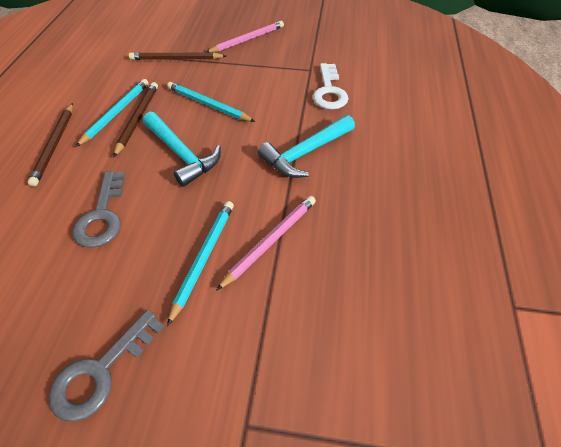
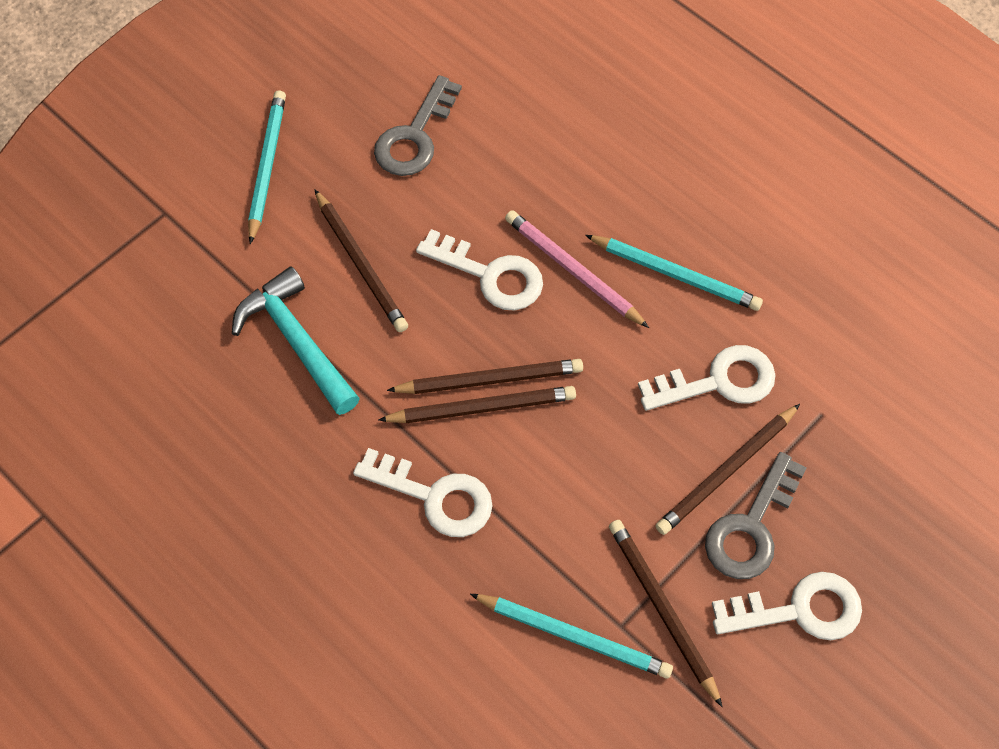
brown pencil: [28,103,73,187] [114,82,158,157] [129,52,226,60] = 3 -> [314,189,408,332] [378,386,576,423] [387,359,583,394] [609,520,723,707] [655,404,800,535] = 5
pink pencil: [205,21,284,53] [216,196,316,291] = 2 -> [505,210,649,328] = 1
turquoise hammer: [143,112,221,187] [258,115,355,178] = 2 -> [232,267,360,415] = 1
white key: [313,63,349,110] = 1 -> [353,448,493,537] [416,229,543,311] [638,345,775,411] [712,572,862,640] = 4

